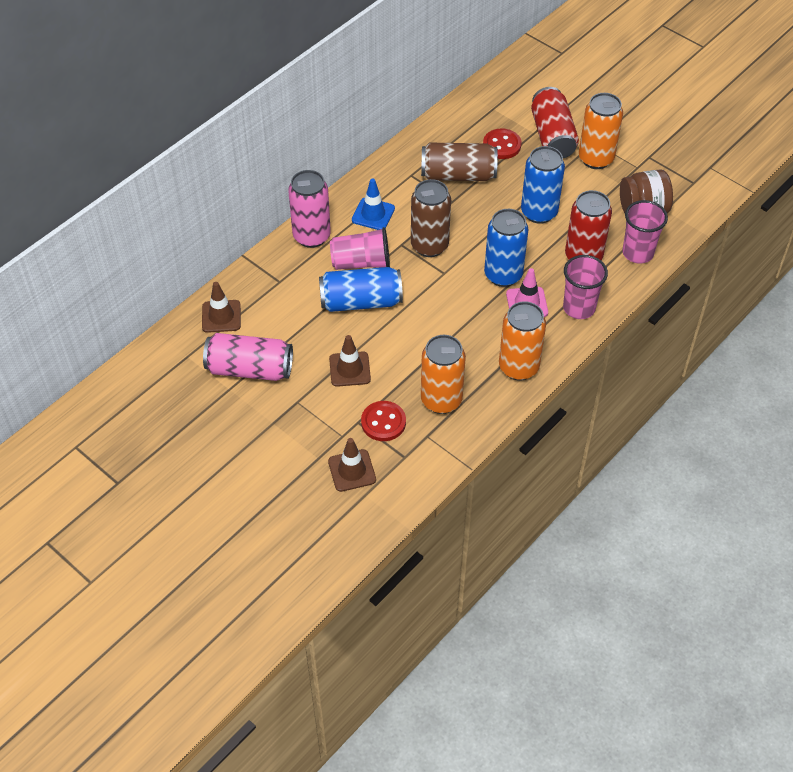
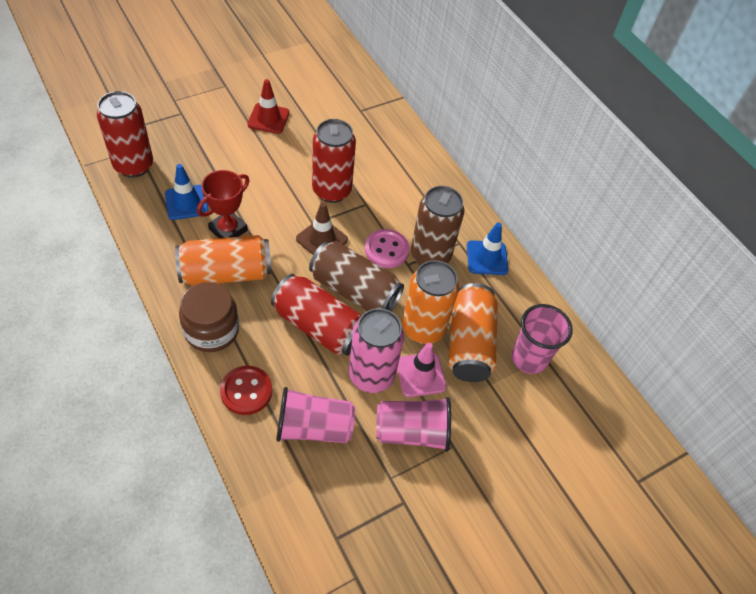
blue can: [319,267,403,312] [484,209,528,287] [521,146,565,224] = 3 -> none = 0
blue traffic cone: [352,179,395,230] = 1 -> [165,164,209,220] [467,222,509,275] = 2
brown traffic cone: [202,282,241,333] [328,438,376,492] [329,335,371,387] = 3 -> [296,202,348,255] = 1
pink button: none = 0 -> [365,229,409,268] = 1
pink can: [203,333,293,381] [288,170,331,248] = 2 -> [349,308,404,393] = 1
red button: [361,401,406,441] [483,129,521,159] = 2 -> [220,366,272,415] = 1
red can: [531,87,579,158] [565,190,612,260] = 2 -> [97,91,153,178] [271,274,362,356] [312,119,356,203] = 3
red traffic cone: none = 0 -> [247,79,290,134] = 1
red trophy: none = 0 -> [197,170,250,238] = 1

